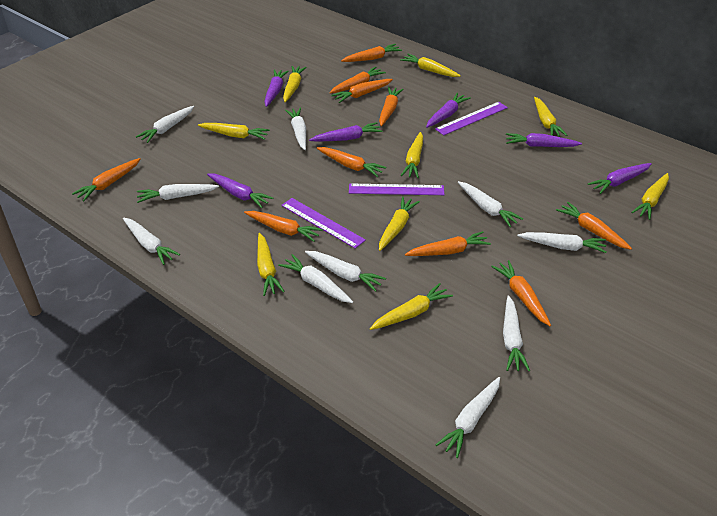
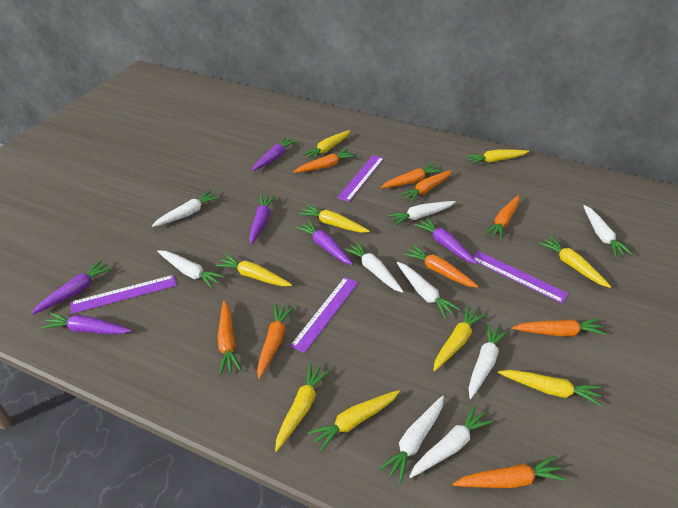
orange carrot: [72,158,141,201] [244,211,323,242] [317,147,386,177] [329,67,386,94] [331,79,393,103] [341,44,402,62] [379,87,404,126] [405,231,491,256] [491,260,551,326] [556,202,632,250] = 10 -> [217,301,242,375] [257,304,294,379] [294,149,356,173] [381,163,443,188] [400,170,452,203] [403,244,479,288] [453,456,566,488] [485,195,520,240] [512,318,607,337] = 9
purple ruler: [281,198,366,249] [349,184,444,195] [435,102,508,135] = 3 -> [70,275,177,314] [290,277,358,353] [337,155,384,202] [473,251,569,303] = 4
white carrot: [123,217,180,265] [136,106,194,143] [137,184,219,203] [278,254,353,303] [285,108,306,150] [305,251,386,292] [435,377,500,458] [458,181,523,227] [503,295,530,371] [517,232,606,253] = 10 -> [152,190,220,227] [157,250,225,288] [344,241,404,293] [379,396,444,484] [387,201,456,226] [397,262,460,319] [409,405,493,478] [469,324,508,399] [583,205,632,257] = 9

